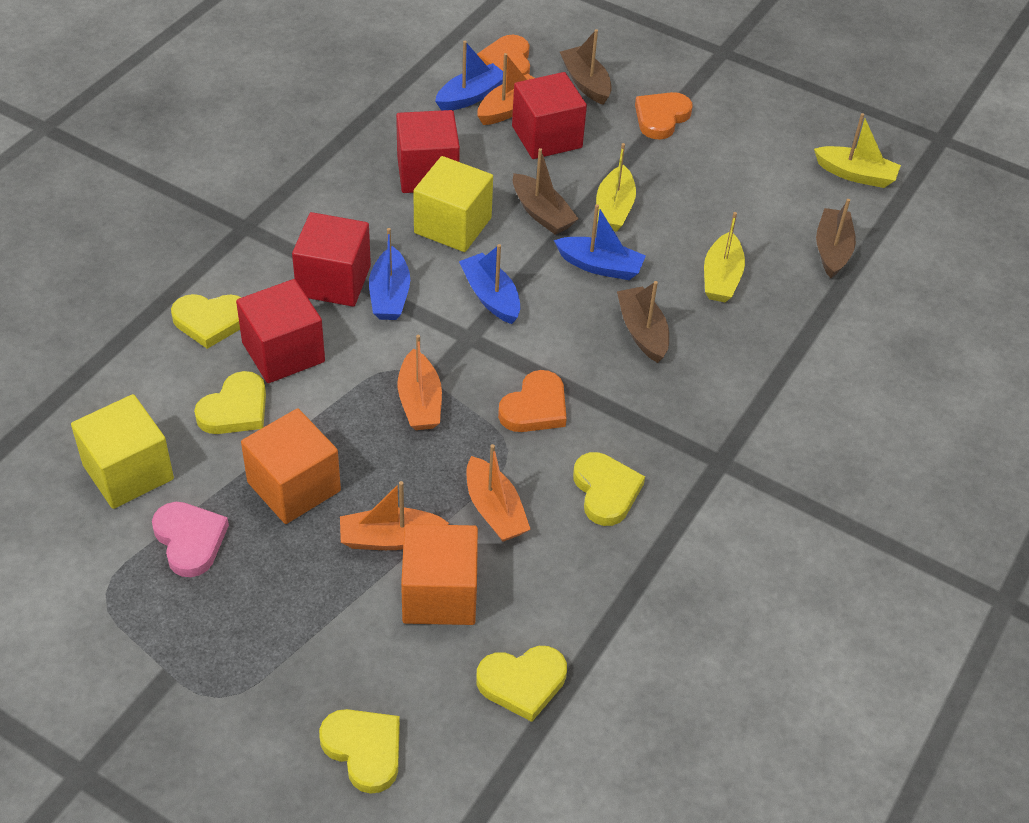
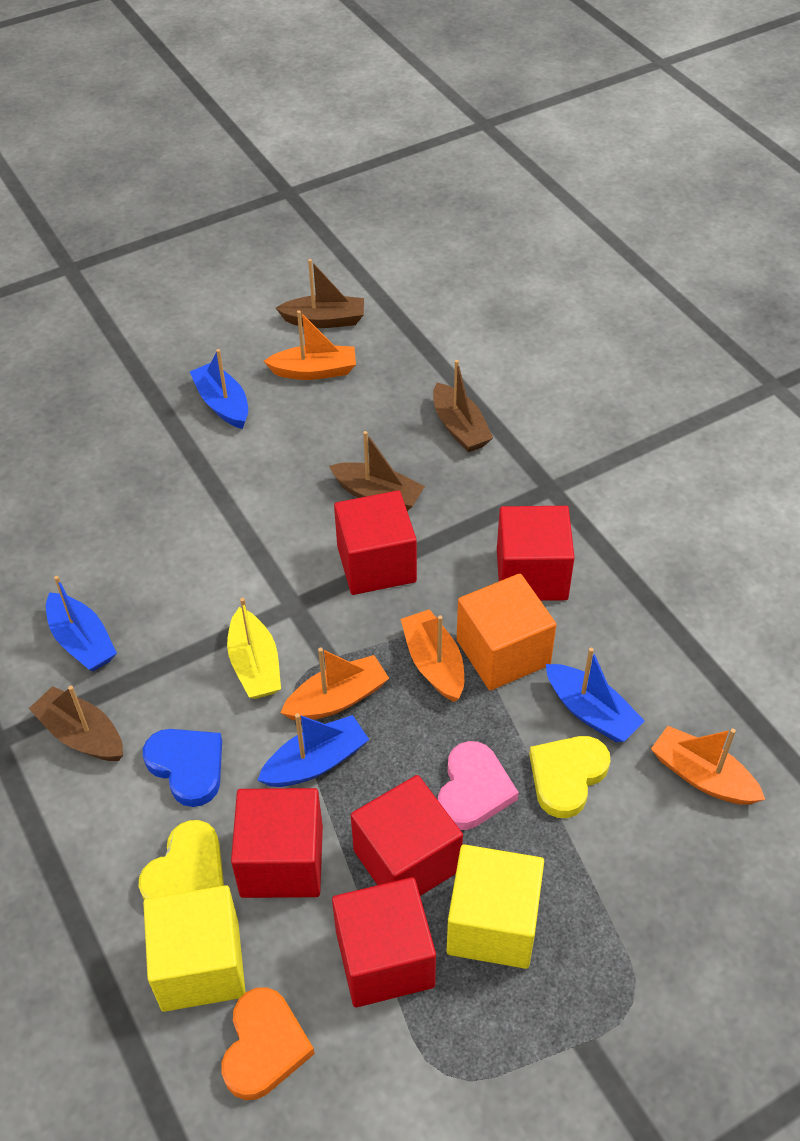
blue heart: none = 0 -> [143,729,222,807] = 1
orange cube: [241,408,341,524] [401,524,478,625] = 2 -> [457,573,556,691] = 1
orange heart: [477,35,530,75] [498,370,567,432] [635,92,693,140] = 3 -> [221,987,315,1100] = 1
red cube: [236,279,325,383] [292,212,371,307] [396,110,460,193] [512,72,587,159] = 4 -> [231,788,323,898] [332,877,436,1007] [334,490,417,595] [351,775,463,896] [497,506,575,601] = 5
yellow boat: [596,143,636,232] [704,212,745,302] [814,113,901,188] = 3 -> [227,598,281,699] = 1
yellow heart: [171,294,241,349] [194,371,266,434] [319,709,400,794] [476,646,567,722] [573,452,645,526] = 5 -> [138,820,224,900] [529,736,610,818] = 2

